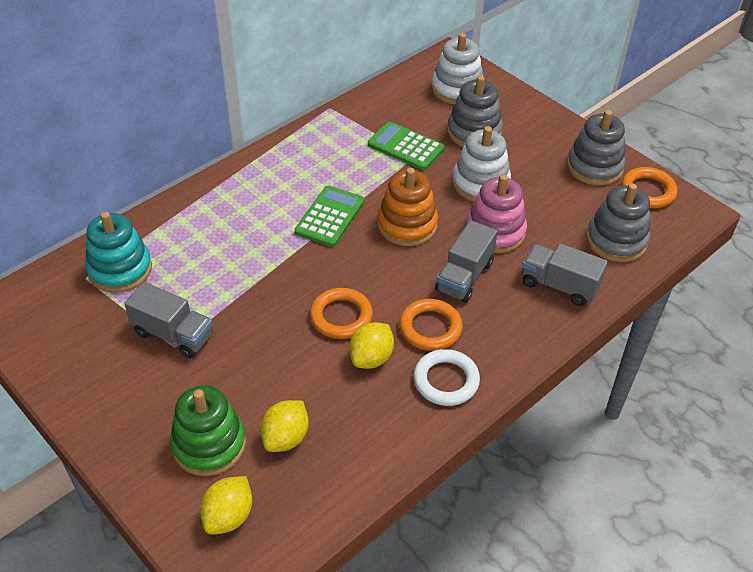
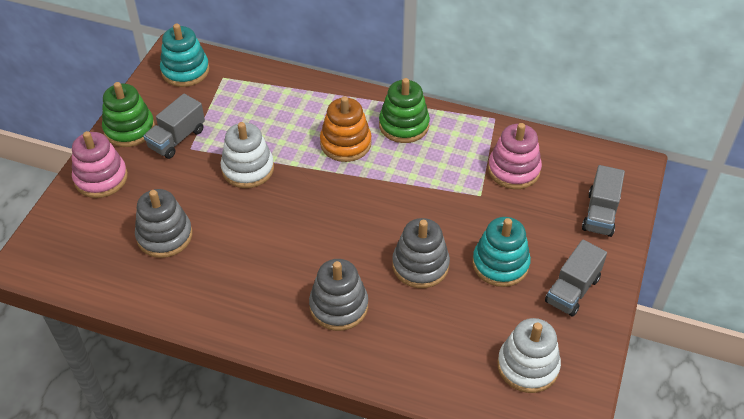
green calculator: [295,185,364,247] [368,121,445,170] = 2 -> none = 0
green stacking toy: [170,385,246,476] = 1 -> [102,82,155,147] [379,78,430,143] = 2
orange ring: [310,288,373,339] [399,299,463,351] [621,167,677,208] = 3 -> none = 0
pink stacking toy: [465,174,527,253] = 1 -> [72,131,128,198] [488,123,542,189] = 2
turquoise stacking toy: [85,212,152,293] = 1 -> [160,24,209,87] [472,217,531,287] = 2
white ring: [413,349,480,406] = 1 -> none = 0
yellow lemon: [200,476,252,534] [260,400,309,452] [349,322,394,369] = 3 -> none = 0

